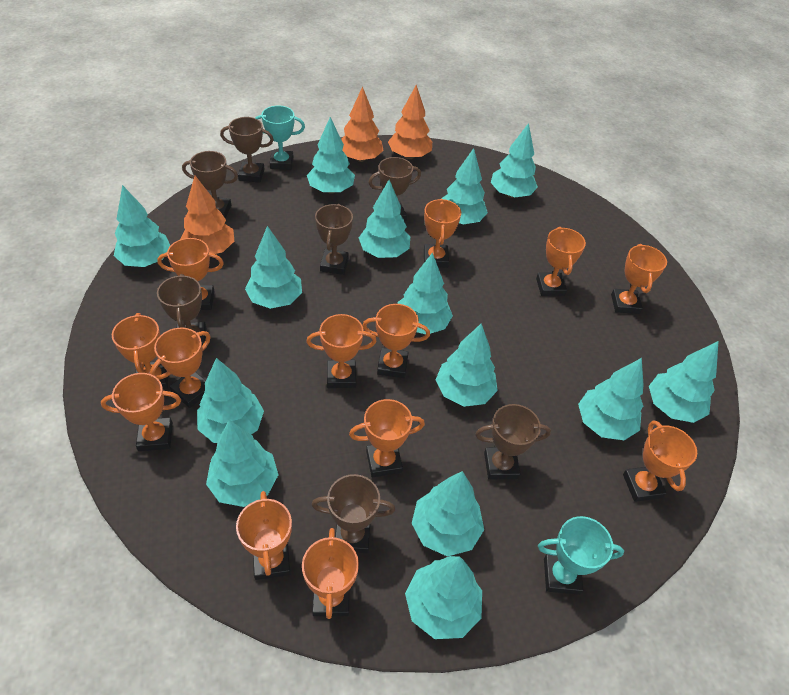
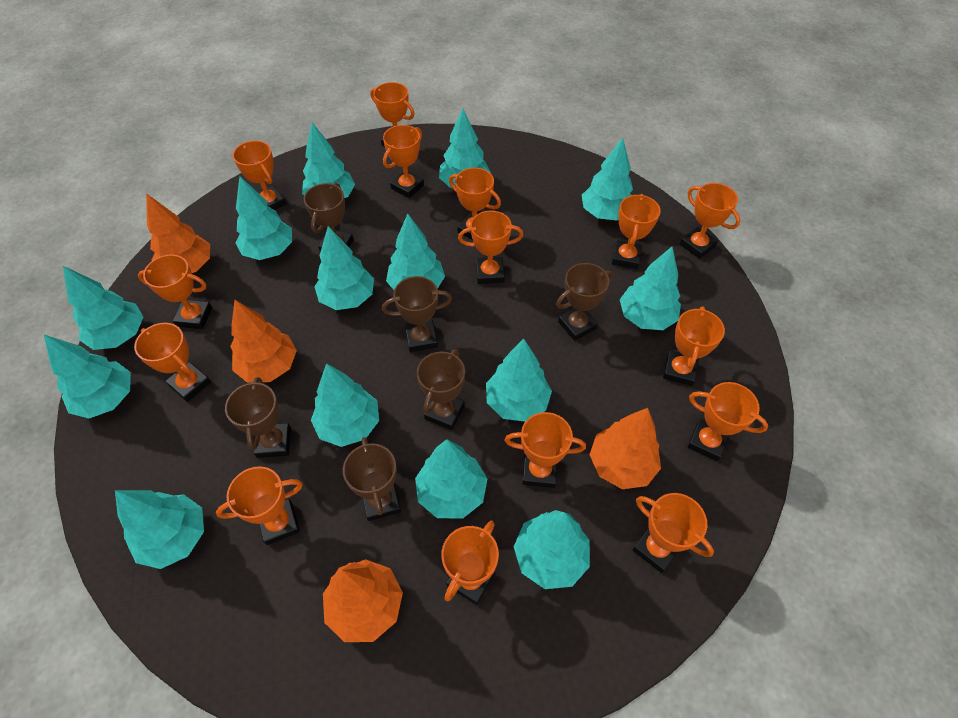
brown trophy: [157,274,206,345] [182,151,238,219] [220,117,274,183] [311,474,395,553] [315,204,353,275] [368,157,421,221] [475,404,551,480] = 7 -> [225,377,291,458] [304,183,353,252] [343,437,401,521] [382,276,452,352] [417,349,465,430] [556,263,613,341] = 6
orange tree: [180,176,234,254] [341,86,384,162] [388,85,432,159] = 3 -> [146,193,210,273] [230,300,297,383] [323,559,403,642] [589,408,661,489] = 4
orange trophy: [101,373,181,451] [112,313,168,389] [150,328,211,408] [157,238,224,310] [236,491,292,580] [302,528,359,619] [306,314,377,388] [349,399,425,477] [362,304,430,378] [424,199,461,268] [536,227,586,296] [611,244,667,314] [623,420,697,502] = 13 -> [134,323,211,402] [138,255,212,329] [216,466,303,545] [232,140,287,210] [371,82,415,147] [383,125,424,198] [441,521,499,605] [449,168,501,240] [458,211,523,284] [504,412,586,488] [612,194,661,269] [633,493,714,573] [663,307,725,386] [680,183,740,259] [688,382,769,461] = 15
turquoise trophy: [255,106,305,170] [538,516,624,595] = 2 -> none = 0

